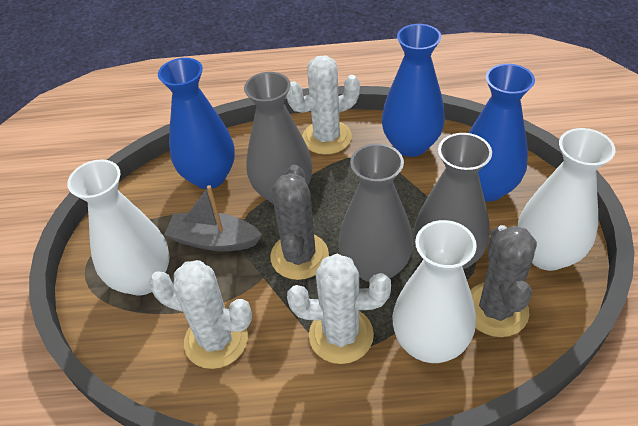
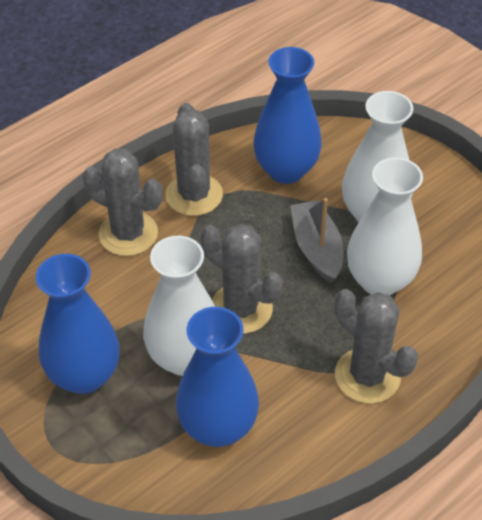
grey cactus: [270,165,329,280] [470,225,537,337] = 2 -> [83,148,163,256] [166,103,223,216] [201,224,283,334] [334,289,418,404] = 4
grey vase: [244,72,313,204] [339,143,413,282] [414,133,492,269] = 3 -> none = 0
white cactus: [149,260,252,369] [286,56,360,155] [287,254,391,364] = 3 -> none = 0

